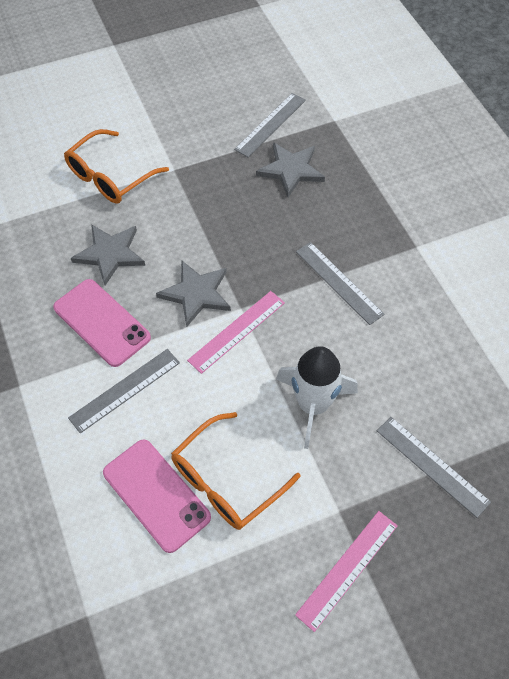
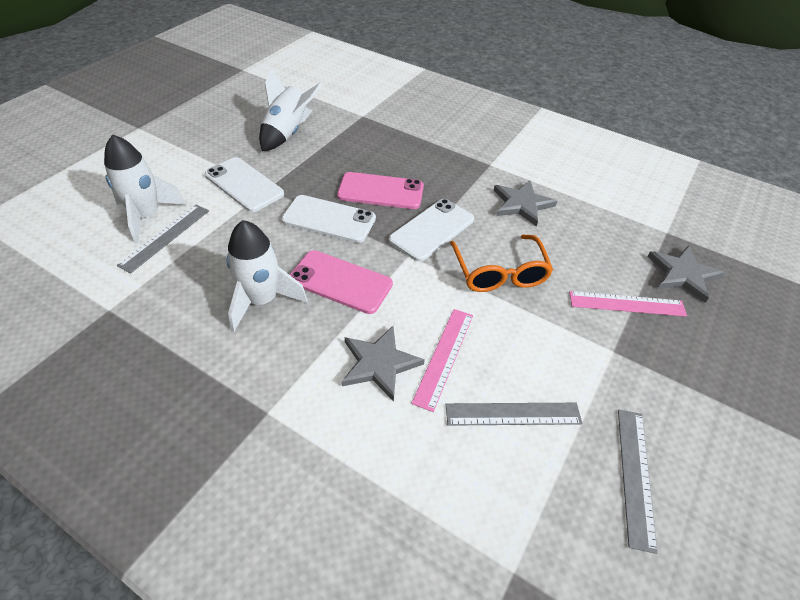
grey ruler: [68,349,180,433] [234,93,306,157] [296,242,385,325] [377,417,491,518] = 4 -> [116,204,209,273] [445,403,582,426] [618,410,658,554] = 3
orange glasses: [64,129,169,204] [171,412,300,530] = 2 -> [450,235,553,292] = 1
white phone: none = 0 -> [205,157,284,212] [282,195,376,243] [389,199,474,262] = 3
white rocket: [276,346,358,449] = 1 -> [104,134,187,243] [227,220,308,332] [259,68,322,151] = 3

